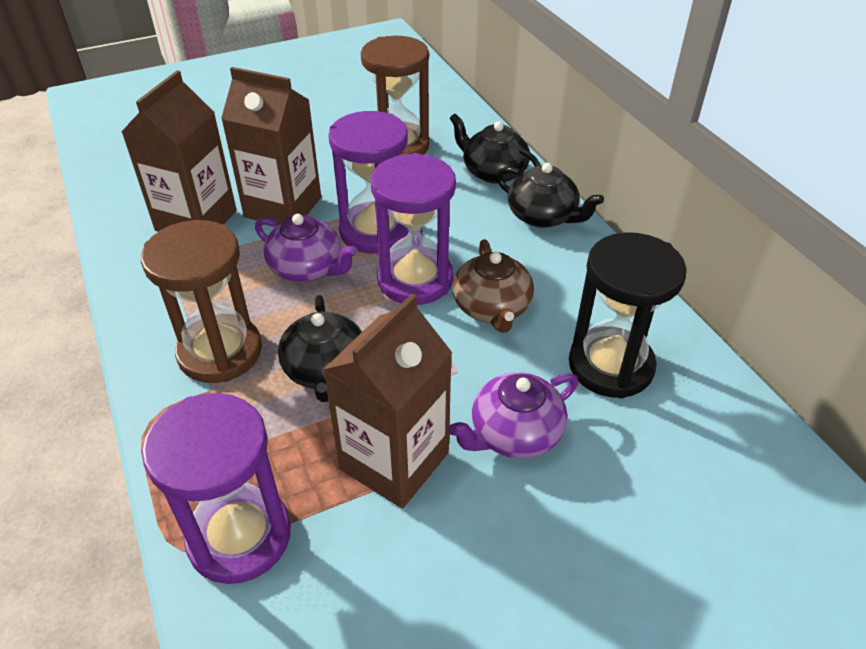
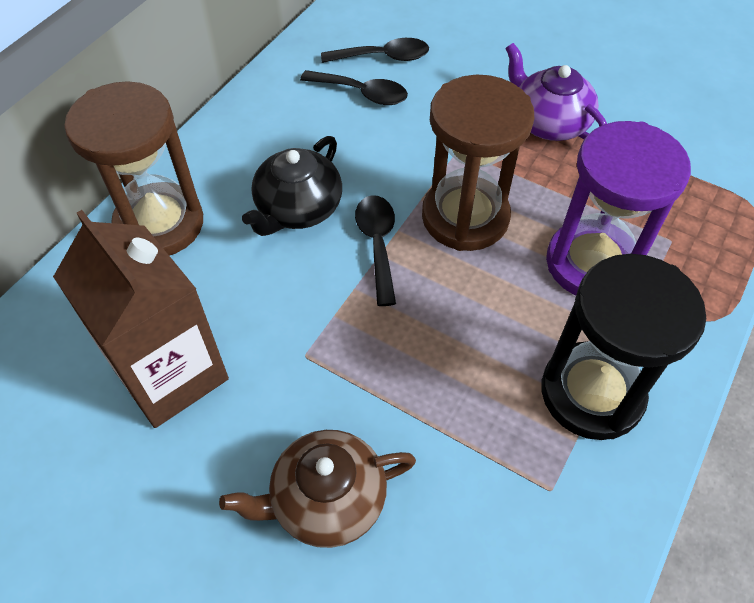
black spoon: none = 0 -> [300,70,408,105] [321,38,429,63] [355,195,396,306] = 3
black teapot: [278,295,362,402] [449,113,540,184] [497,163,604,228] = 3 -> [242,136,342,236] = 1
brown carton: [122,70,237,232] [221,67,321,226] [323,294,452,508] = 3 -> [53,210,229,428] = 1
purple hourglass: [142,393,291,584] [328,111,409,254] [371,153,456,305] = 3 -> [546,121,691,295] = 1
purple teapot: [255,214,358,282] [448,372,578,458] = 2 -> [505,43,607,141] = 1

